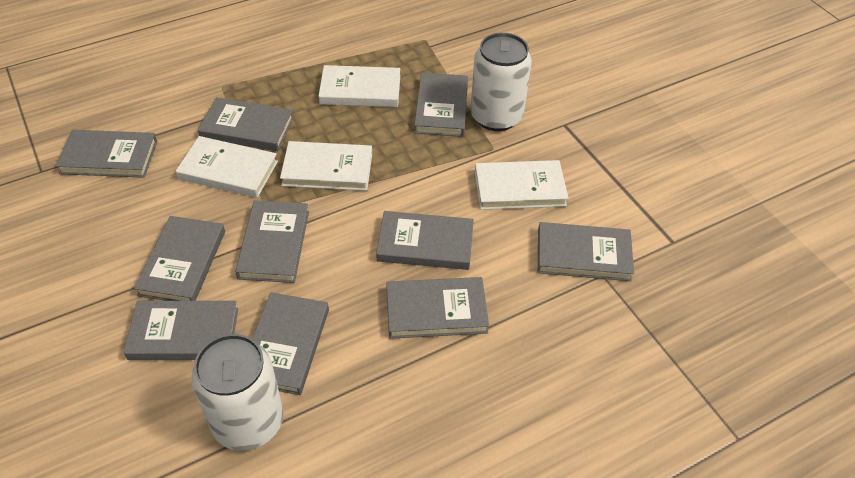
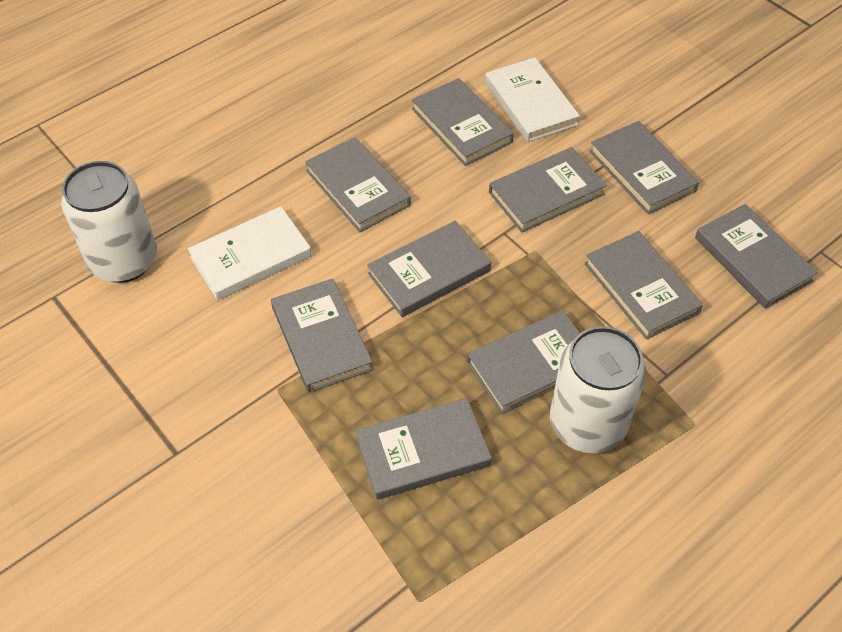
white book: [176,136,278,198] [280,141,372,191] [319,65,400,107] [475,160,569,210] = 4 -> [188,206,312,300] [485,57,580,142] = 2

